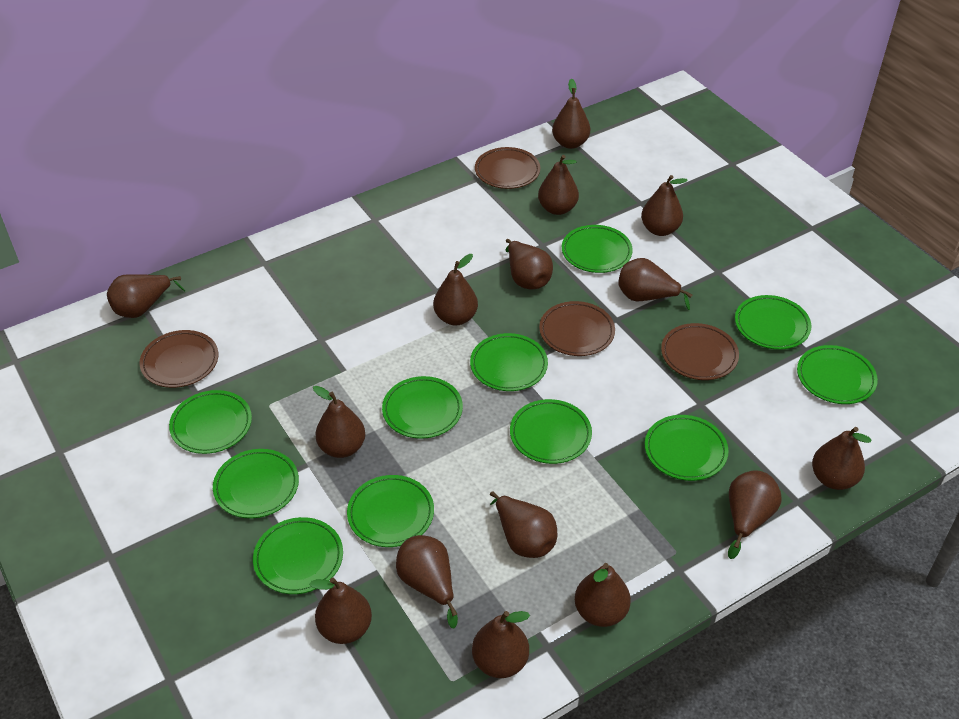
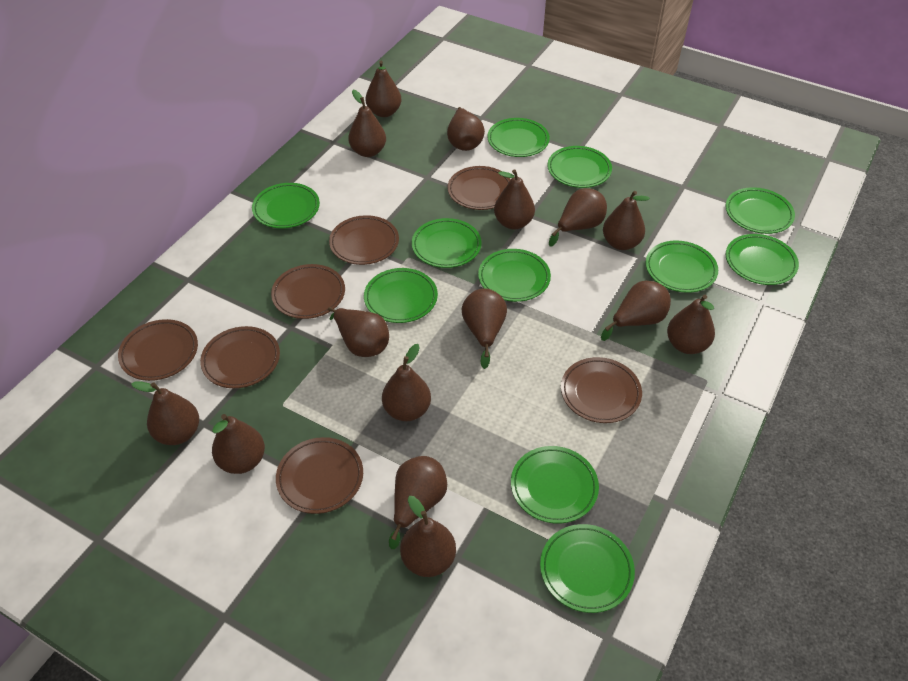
brown plate: [139,330,218,388] [475,147,540,189] [539,301,615,356] [661,323,739,380] = 4 -> [118,319,198,381] [200,326,280,388] [271,264,345,319] [276,437,363,514] [329,215,399,265] [448,166,511,210] [561,357,642,423] = 7

